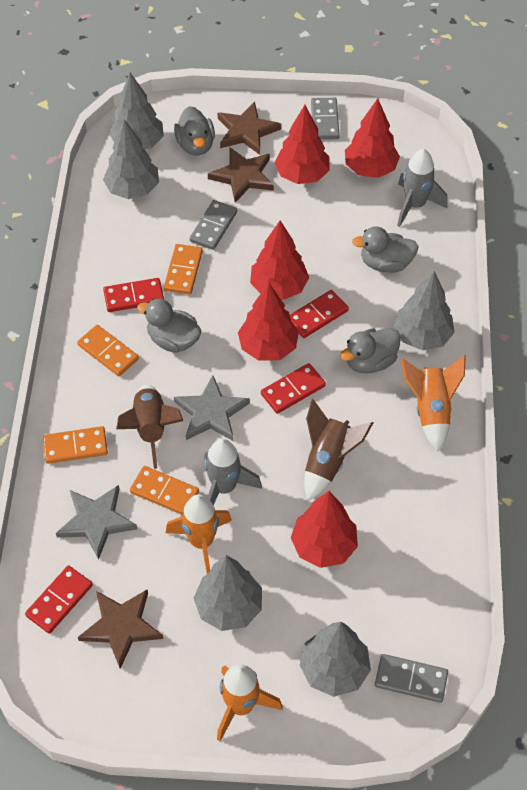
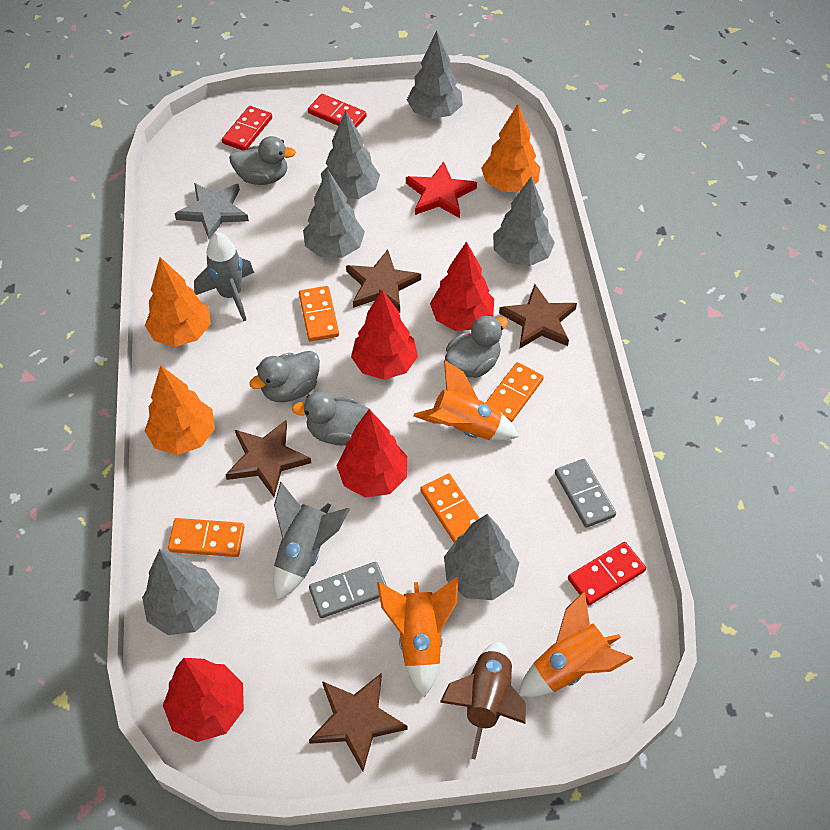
brown rocket: [116,385,183,469] [304,399,373,501] = 2 -> [440,641,526,759] = 1
brown star: [78,589,163,669] [208,147,274,203] [218,102,281,155] = 3 -> [225,420,311,497] [309,673,408,772] [346,250,421,313] [499,284,577,349] = 4
grey domino: [190,200,237,250] [311,98,340,139] [375,654,448,703] = 3 -> [309,562,387,618] [555,459,616,528] = 2
grey star: [56,485,137,560] [174,375,250,441] = 2 -> [175,183,249,240] = 1
grey tree: [103,119,159,199] [109,73,164,150] [194,555,262,631] [300,622,371,697] [394,271,455,350] = 5 -> [142,549,220,635] [303,169,365,258] [321,111,380,199] [407,31,463,119] [444,514,519,600] [493,177,555,266] = 6
orange tree: none = 0 -> [145,257,211,347] [145,366,215,455] [481,104,540,192] = 3
red domino: [25,565,93,634] [103,278,164,312] [261,363,326,414] [290,290,349,338] = 4 -> [222,106,272,151] [308,94,367,128] [568,542,646,605] = 3
red star: none = 0 -> [406,161,477,218] = 1
red tree: [238,282,299,361] [250,221,309,300] [274,105,330,184] [291,491,358,568] [345,98,400,178] = 5 -> [163,658,244,742] [337,409,407,498] [351,290,418,380] [430,241,494,331] = 4

